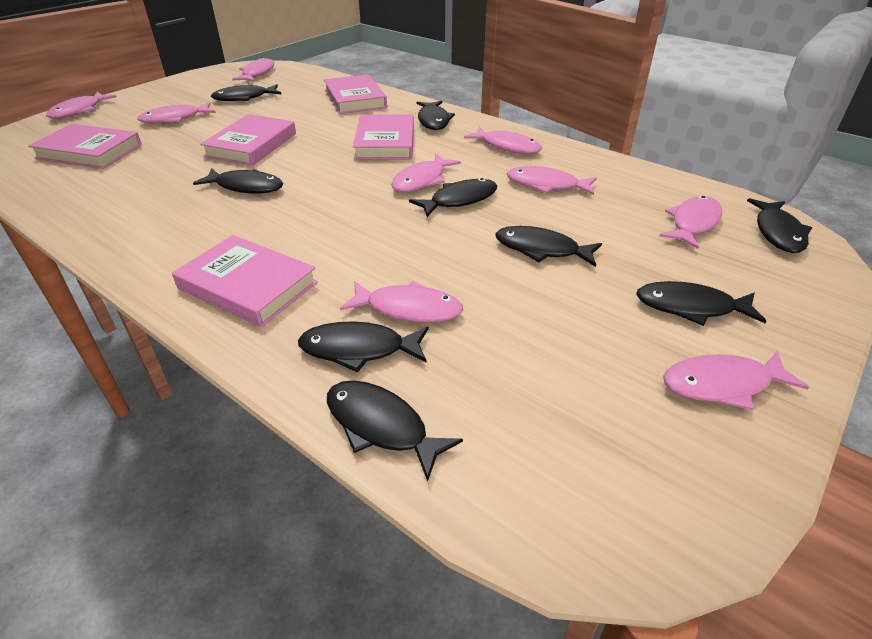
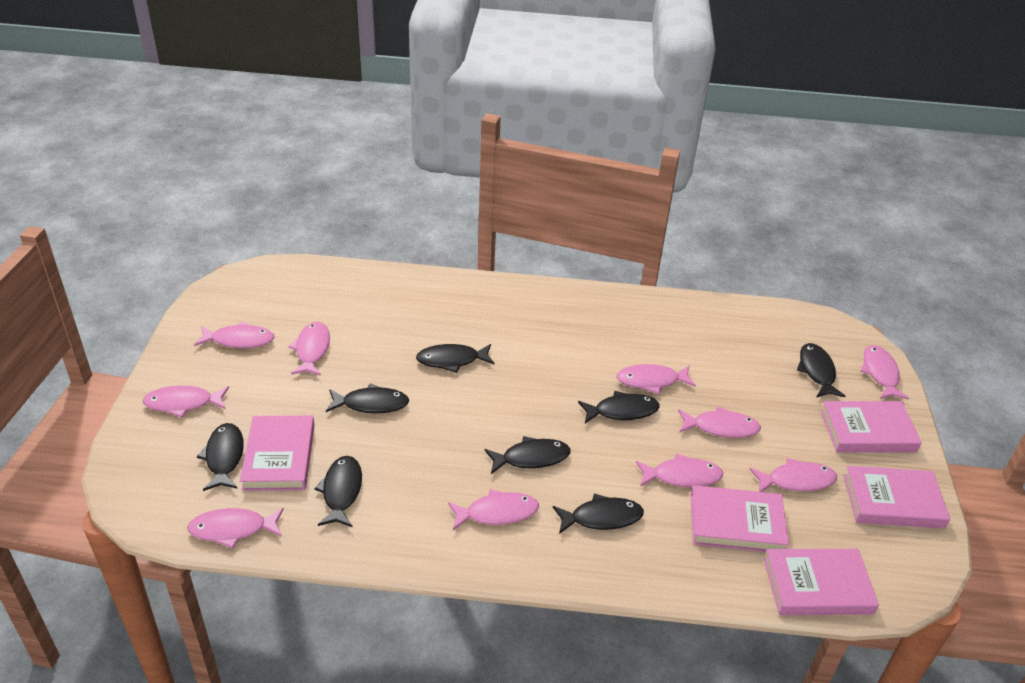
black fish: [193,168,283,194] [211,84,281,101] [298,321,428,372] [327,380,463,481] [409,178,497,217] [417,101,455,130] [496,226,602,267] [636,281,767,326] [747,198,812,253] = 9 -> [197,423,244,491] [314,456,362,527] [326,383,409,413] [416,344,495,373] [485,436,571,474] [553,493,644,534] [578,391,660,423] [797,343,845,398] = 8
pink fish: [46,92,117,119] [137,102,216,123] [232,57,274,82] [340,281,463,322] [391,154,461,192] [464,127,542,154] [507,166,597,195] [659,196,722,249] [663,351,809,410] = 9 -> [143,386,229,418] [187,508,284,549] [194,322,274,348] [288,322,330,376] [448,489,539,530] [617,364,696,394] [636,453,723,487] [678,406,761,438] [750,458,837,492] [860,345,909,400] = 10

